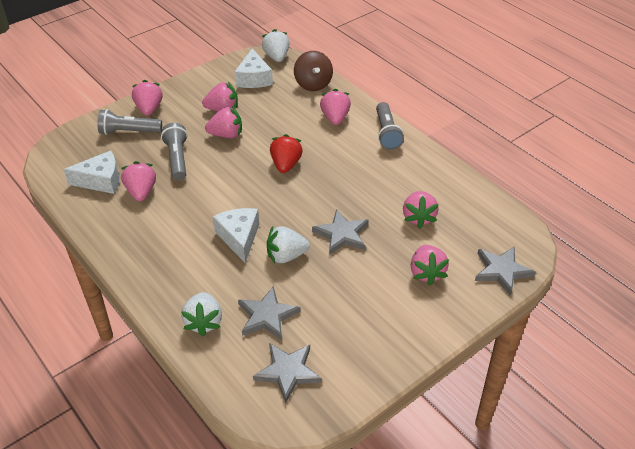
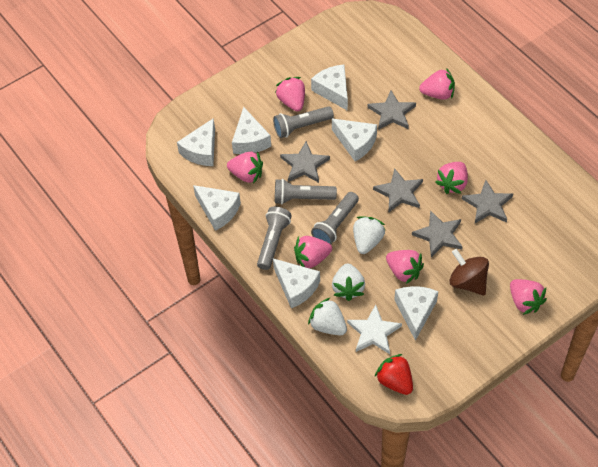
grey flashlight: [97,109,162,135] [161,123,187,181] [376,102,404,150] = 3 -> [257,206,292,270] [273,106,334,138] [275,179,337,204] [311,192,359,244] = 4
grey star: [238,286,301,340] [253,343,322,403] [312,209,369,255] [475,246,536,296] = 4 -> [280,141,330,183] [367,91,416,130] [373,168,423,213] [412,210,463,257] [462,180,513,223] = 5
white cheese: [64,151,119,194] [213,208,259,263] [234,49,273,88] = 3 -> [177,118,215,166] [193,185,241,231] [232,107,271,154] [273,258,320,308] [311,65,348,111] [332,119,377,161] [394,286,438,341] = 7
white star: none = 0 -> [347,305,402,354] = 1

